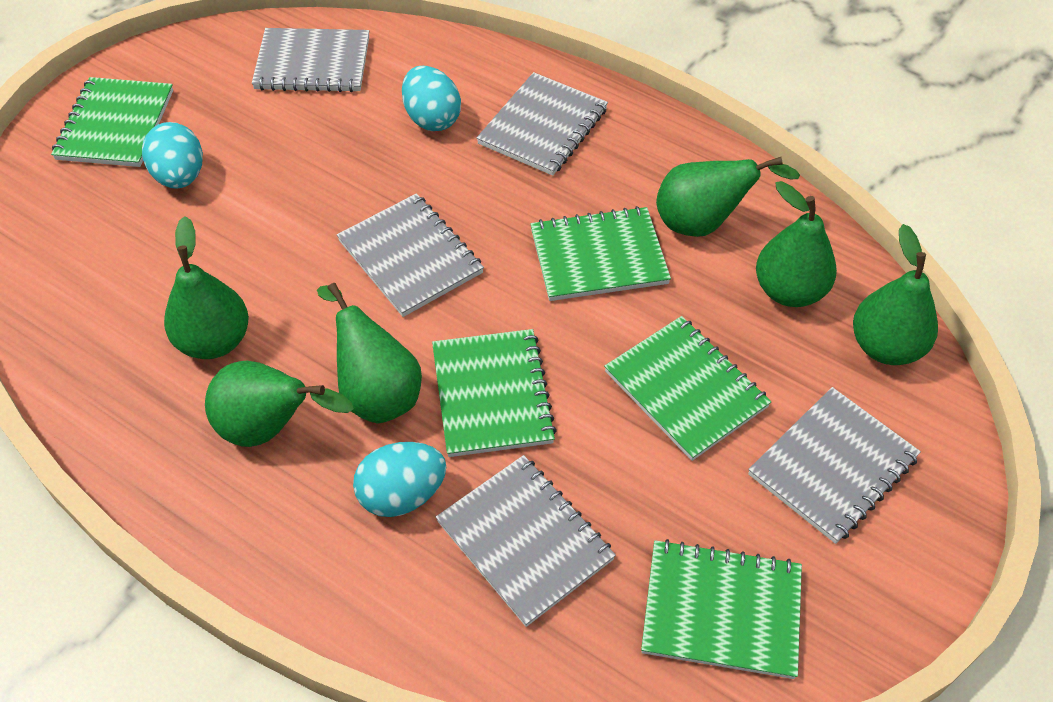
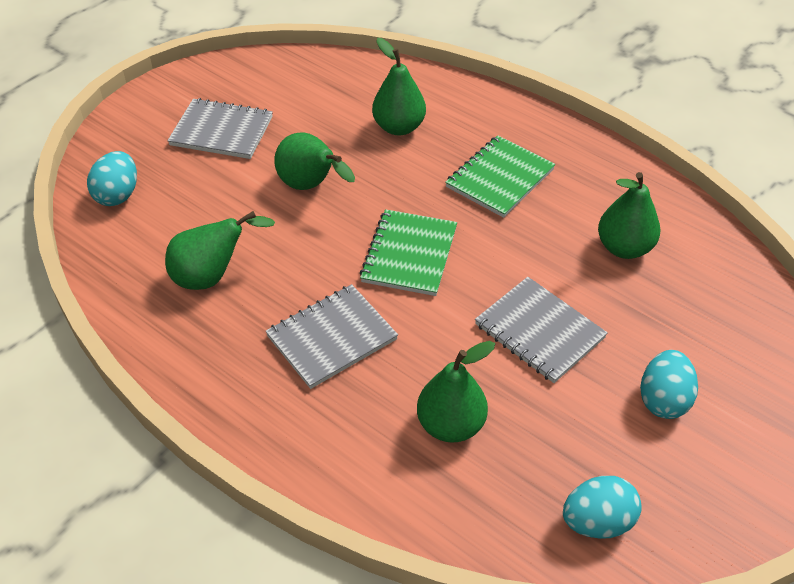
green notebook: [51,77,173,167] [432,329,557,457] [530,206,671,301] [604,316,771,461] [641,539,802,679] = 5 -> [360,209,457,296] [445,135,555,218] = 2
green pear: [164,216,249,359] [205,361,354,447] [317,283,422,423] [656,157,800,237] [756,181,837,307] [853,224,938,365] = 6 -> [165,211,275,290] [274,132,355,190] [372,38,426,135] [417,341,495,443] [598,172,660,259] = 5
grey notebook: [252,28,369,92] [337,193,484,317] [436,455,616,627] [477,72,608,176] [748,387,921,544] = 5 -> [167,98,273,159] [266,284,398,389] [475,277,608,383] = 3

